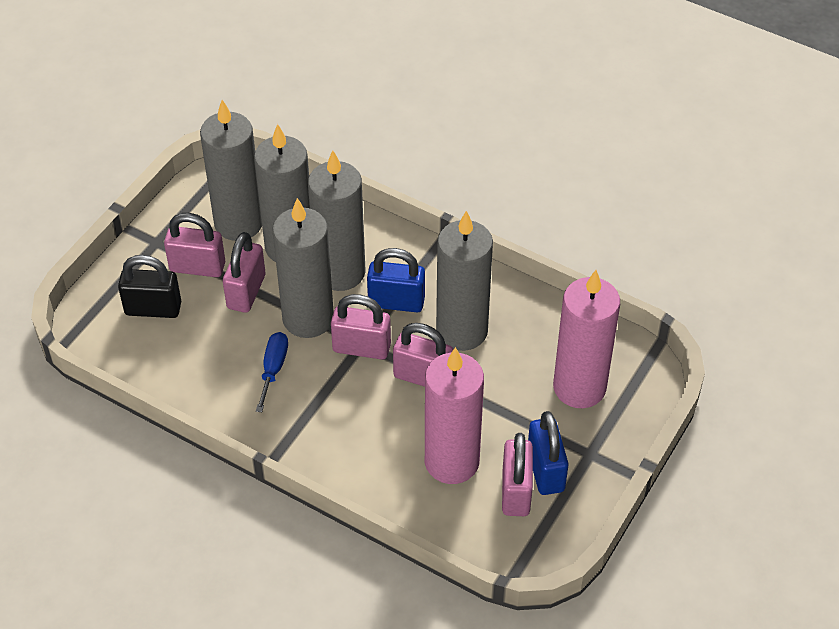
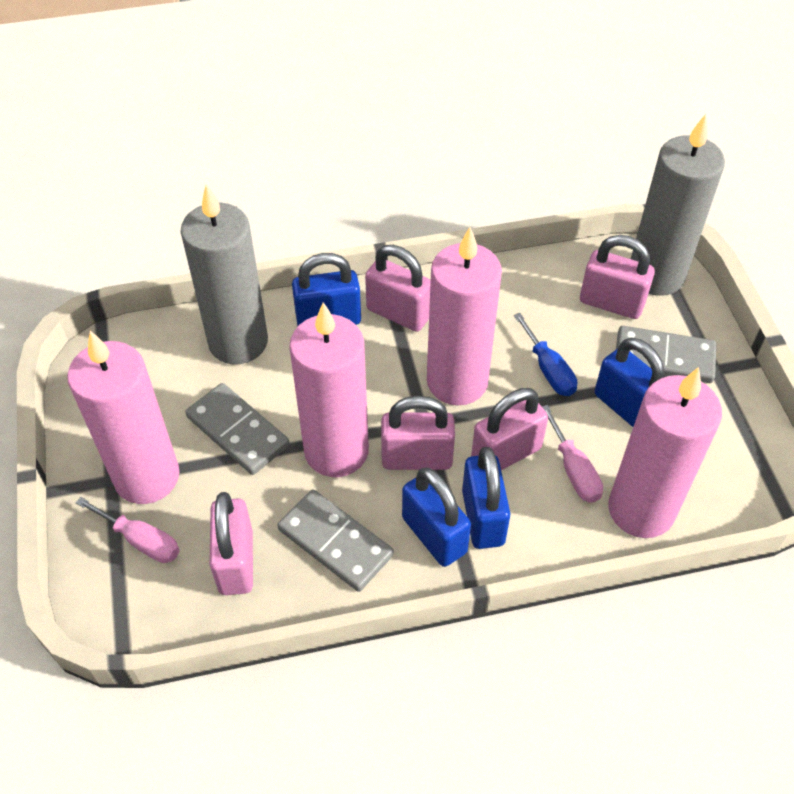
black padlock: [118,255,181,318] = 1 -> none = 0
blue padlock: [367,248,425,312] [528,411,569,495] = 2 -> [292,253,361,326] [402,468,471,567] [462,447,510,549] [595,338,664,427] = 4
grey candle: [200,100,262,241] [254,124,310,262] [272,198,334,338] [308,151,366,291] [436,211,493,351] = 5 -> [181,184,268,364] [631,114,725,296] = 2
grey domino: none = 0 -> [185,383,290,475] [277,489,394,592] [616,326,716,383] = 3
pink candle: [425,347,484,484] [553,270,620,408] = 2 -> [67,331,179,504] [289,302,369,477] [427,227,502,405] [608,367,722,538] = 4
pink screwdriver: none = 0 -> [76,497,180,563] [542,405,603,502] = 2

